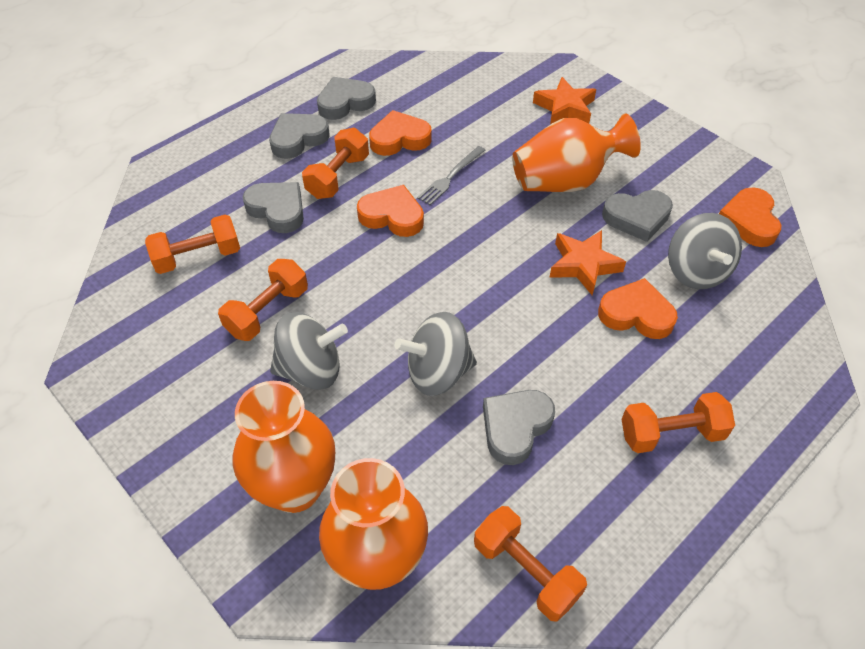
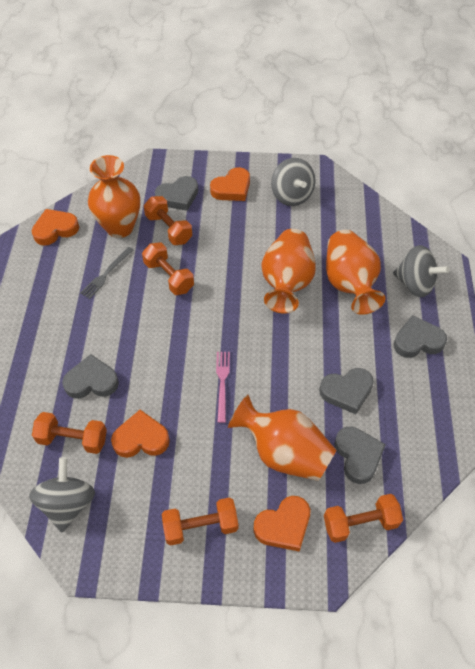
orange star: [533,77,596,124] [549,230,626,295] = 2 -> none = 0
orange vase: [232,381,335,513] [319,458,428,590] [512,114,641,192] = 3 -> [88,155,140,238] [228,394,336,481] [261,229,316,314] [326,230,385,315] = 4
pink fork: none = 0 -> [216,352,230,423] = 1

